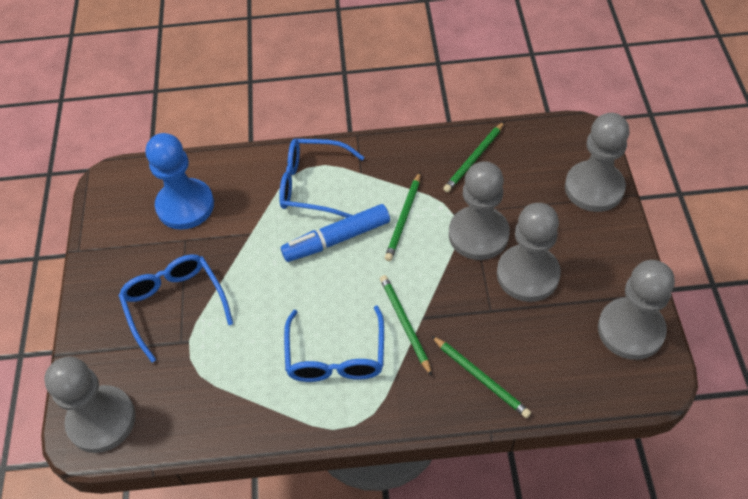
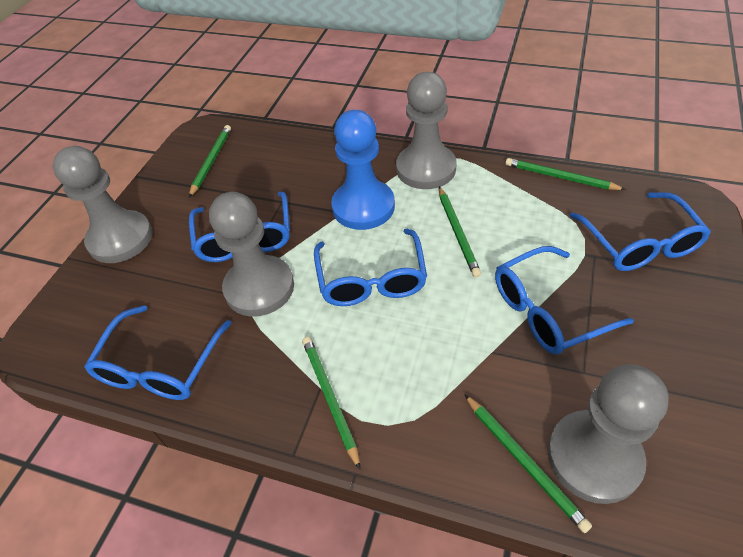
blue glasses: [118,254,233,362] [279,139,365,218] [284,305,384,382] = 3 -> [84,305,232,400] [189,192,290,262] [314,229,427,306] [495,246,634,355] [569,192,711,271] = 5
blue marker: [281,204,390,262] = 1 -> none = 0
green pencil: [380,275,432,376] [385,172,420,261] [432,336,531,418] [443,121,505,192] = 4 -> [189,125,231,198] [302,337,360,469] [439,187,481,277] [464,394,592,533] [505,158,626,190] = 5
grey pawn: [44,357,135,453] [449,161,510,260] [497,203,561,302] [565,113,630,212] [598,260,675,360] = 5 -> [53,146,153,263] [209,192,294,317] [396,72,457,189] [548,364,669,504] = 4

